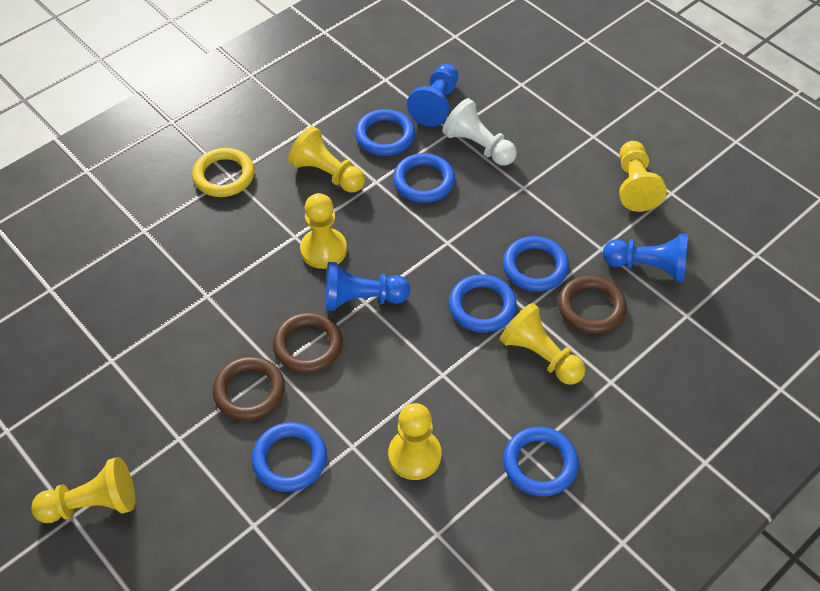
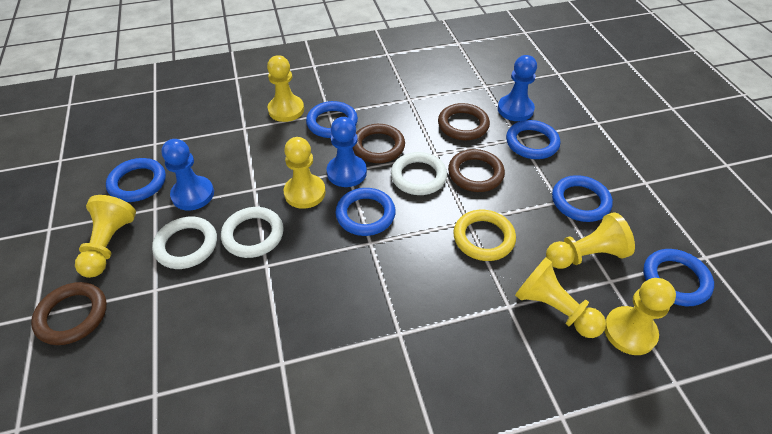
brown ring: [213,356,285,421] [273,312,343,373] [558,275,627,334] = 3 -> [31,282,107,345] [353,124,405,163] [438,103,490,140] [448,149,505,192] = 4
white pawn: [443,98,517,166] = 1 -> none = 0
white ring: none = 0 -> [152,217,217,269] [221,207,284,258] [391,152,447,195] = 3

